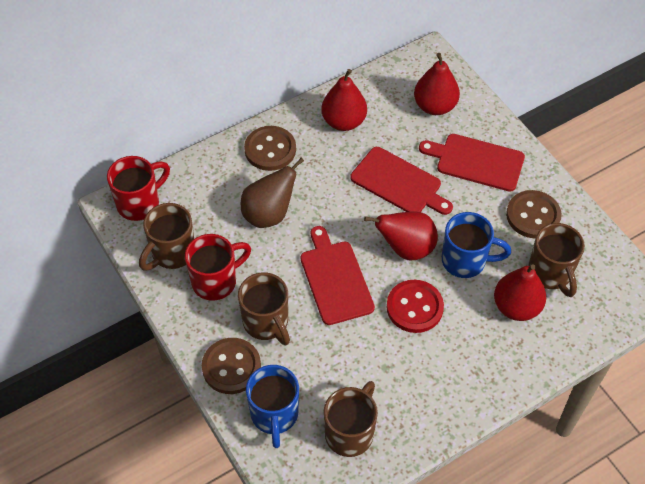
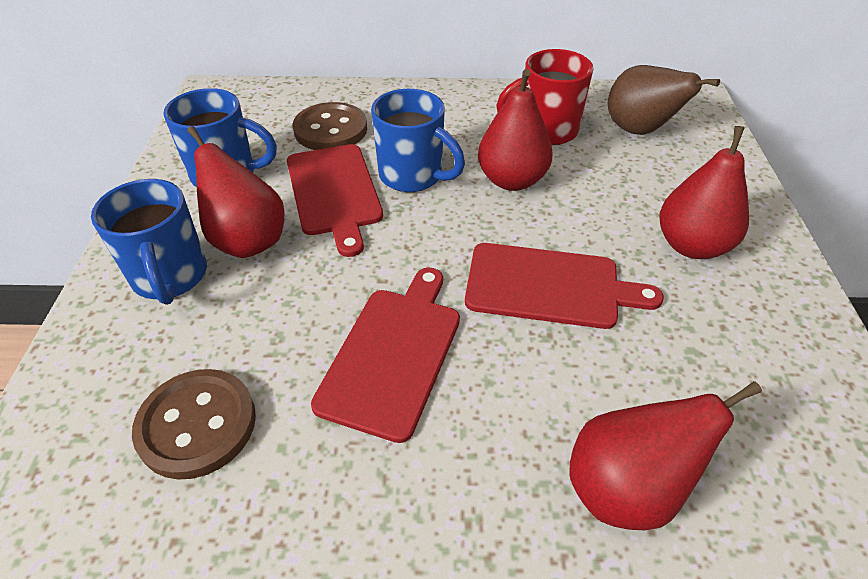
blue mug: [246,365,299,448] [442,212,511,278] = 2 -> [91,179,207,305] [163,88,277,187] [371,89,465,192] = 3
brown button: [202,338,261,394] [244,126,296,171] [506,190,562,239] = 3 -> [132,369,256,480] [293,102,367,150] = 2
brown mug: [139,203,194,271] [238,273,290,345] [324,381,378,457] [528,223,585,297] = 4 -> none = 0
red button: [387,280,444,333] = 1 -> none = 0
red mug: [107,156,170,221] [185,234,251,301] = 2 -> [496,49,593,145] = 1

